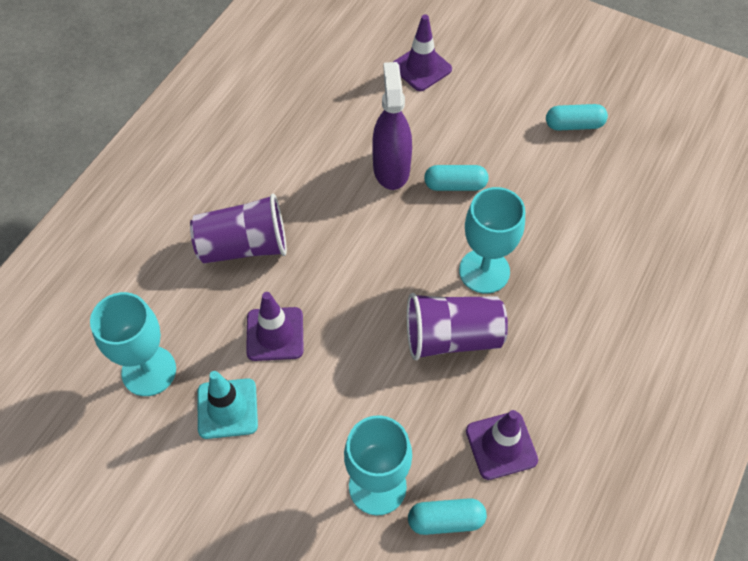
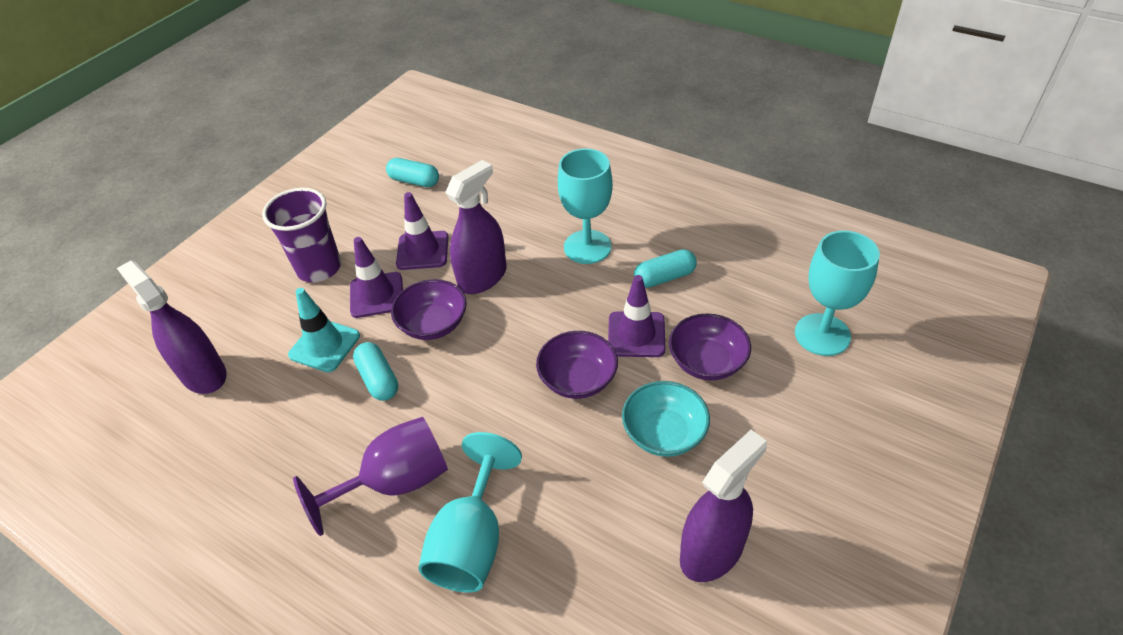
purple bowl: none = 0 -> [391,279,467,340] [536,331,618,399] [669,314,751,380] = 3
purple cup: [190,193,287,263] [407,293,508,360] = 2 -> [262,188,341,282] = 1
purple goblet: none = 0 -> [293,417,448,536] = 1
purple spray bottle: [372,62,412,190] = 1 -> [117,261,227,394] [445,160,507,294] [680,430,767,582] = 3
turquoise bowl: none = 0 -> [622,381,710,457] = 1

